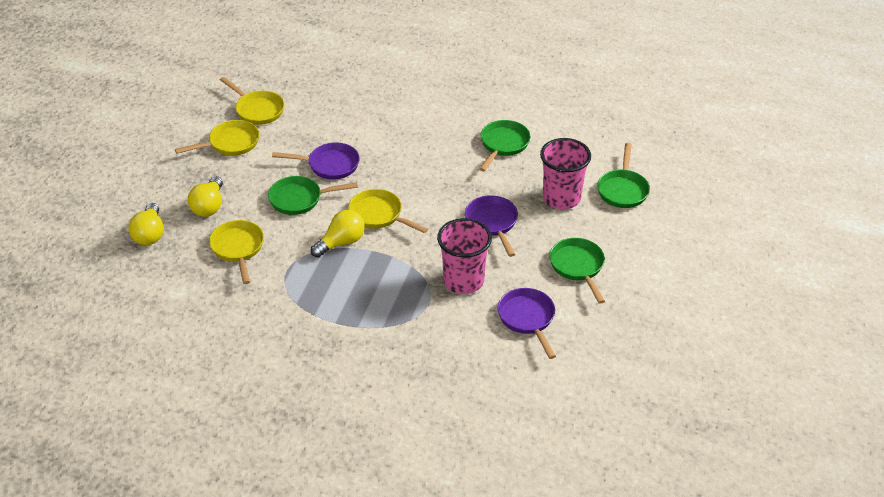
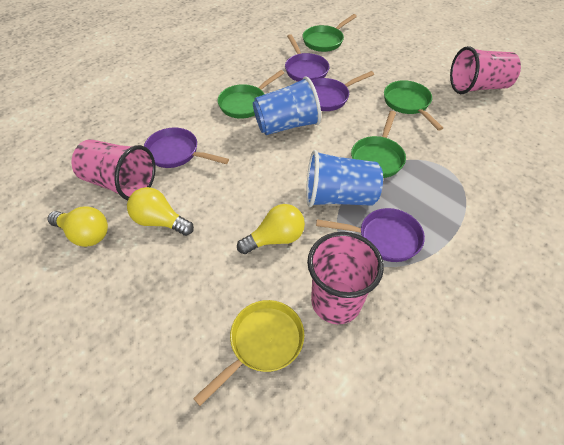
blue cup: none = 0 -> [253,76,321,135] [306,150,383,207] = 2
pink cup: [437,218,492,294] [540,138,591,209] = 2 -> [71,139,156,200] [307,232,384,324] [450,46,521,94] = 3
purple pan: [272,142,360,180] [465,195,518,257] [498,288,556,359] = 3 -> [144,128,229,168] [285,34,329,82] [311,71,374,111] [316,208,425,262] = 4
yellow pan: [175,120,259,156] [209,220,264,284] [220,77,284,125] [348,189,428,233] = 4 -> [193,300,304,406] = 1

